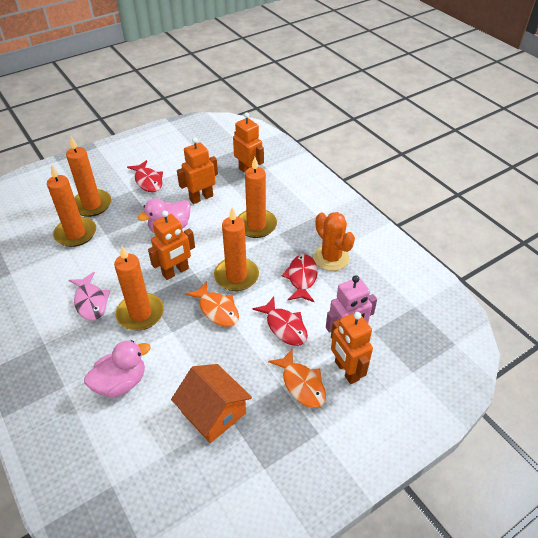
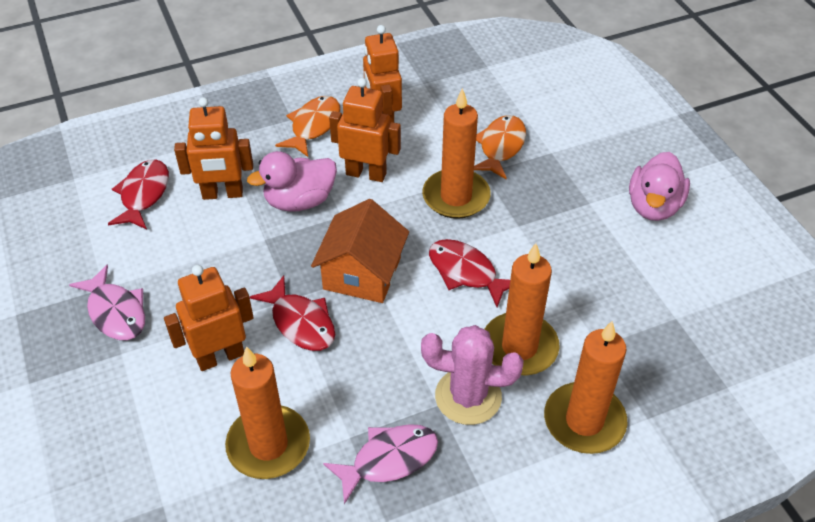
orange cactus: [313,212,355,271] = 1 -> none = 0
orange candle: [47,165,96,247] [66,137,111,217] [114,246,164,331] [214,207,259,291] [238,157,277,238] = 5 -> [225,346,310,479] [422,88,491,219] [485,243,560,375] [544,321,628,454] = 4
pink cactus: none = 0 -> [421,325,524,425] = 1
pink fish: [69,272,110,321] = 1 -> [69,264,145,340] [323,424,438,504] = 2
pink robot: [326,275,377,332] = 1 -> none = 0

